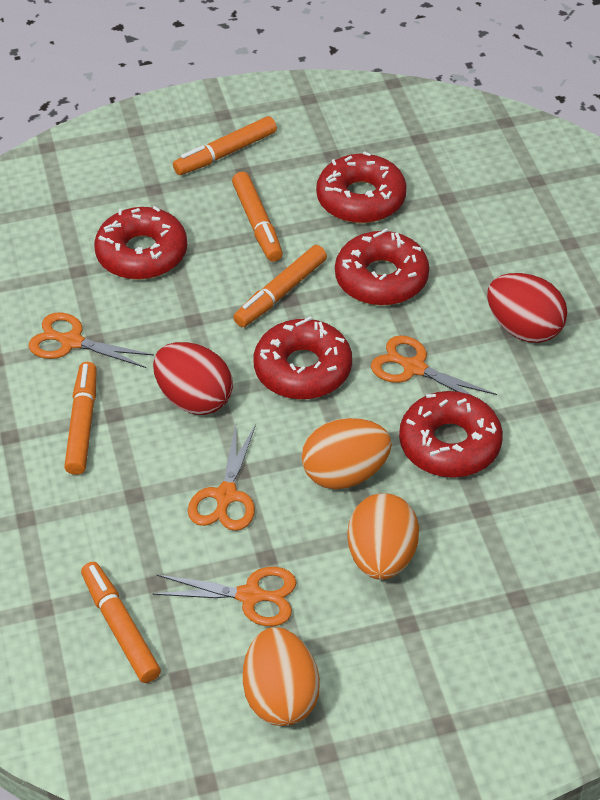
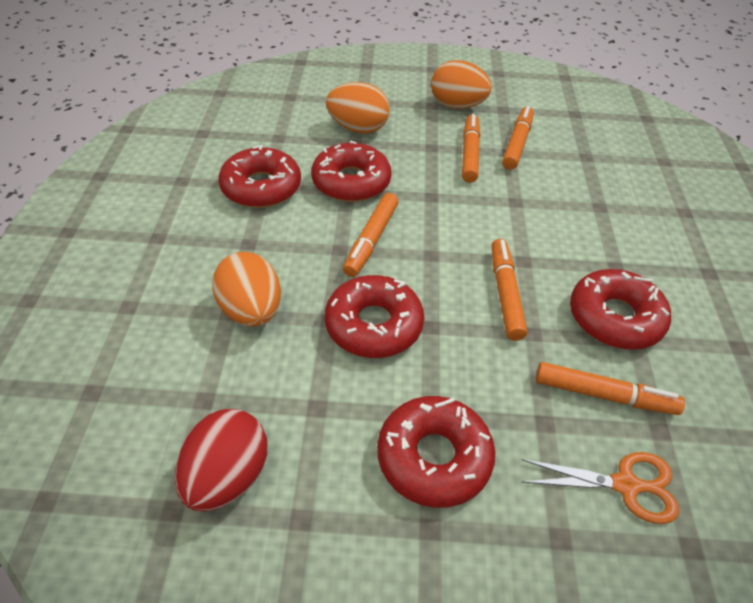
orange scissors: [29,312,154,368] [153,567,297,626] [188,424,256,531] [371,335,497,396] = 4 -> [521,452,679,524] = 1
red egg: [153,342,233,415] [487,273,567,343] = 2 -> [175,409,267,512] = 1

